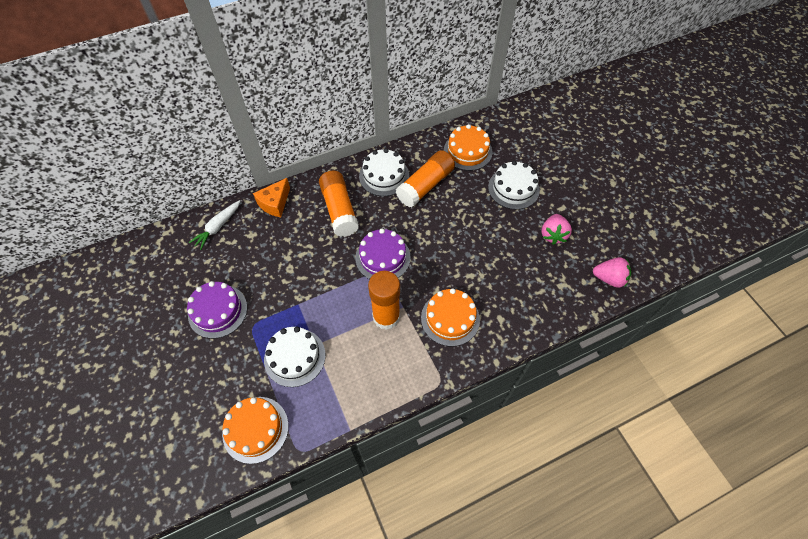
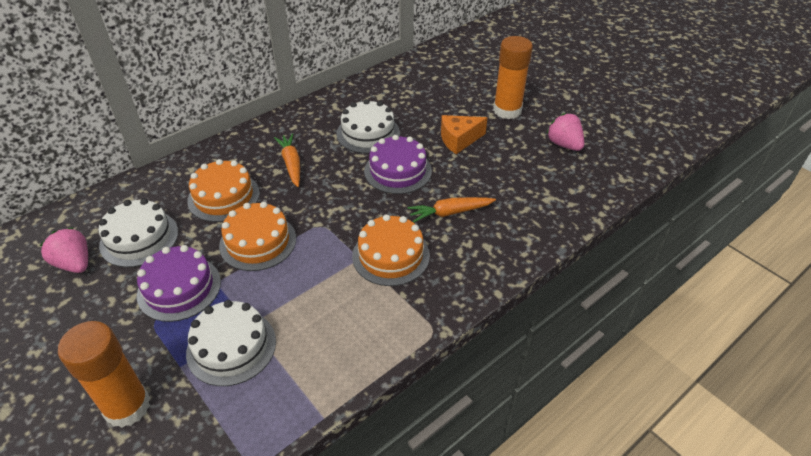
orange carrot: none = 0 -> [274,134,300,187] [408,197,496,223] = 2
orange glue stick: [319,171,359,237] [368,271,400,330] [396,150,455,207] = 3 -> [58,321,151,428] [493,36,533,119] = 2
white carrot: [189,200,240,250] = 1 -> none = 0

